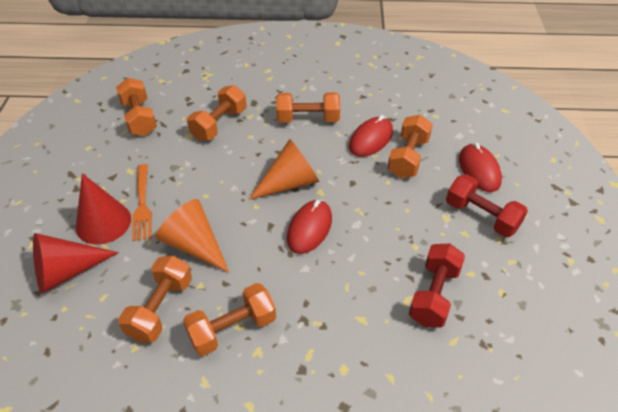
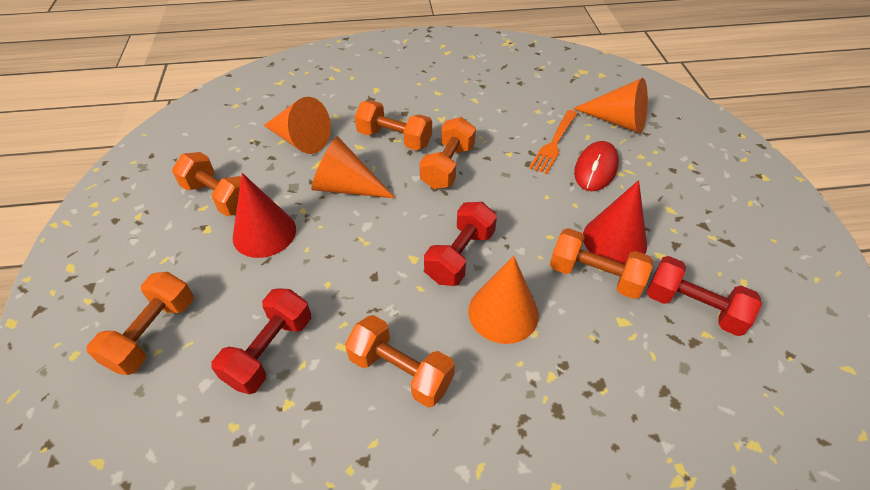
orange cone: [155,199,229,273] [248,139,319,200] = 2 -> [264,97,331,154] [311,136,395,198] [468,256,539,344] [573,78,648,133] = 4
red dumbbell: [409,244,465,328] [446,174,528,237] = 2 -> [212,288,311,394] [424,202,497,286] [646,256,762,336] = 3
red mouse: [287,200,332,254] [349,115,393,157] [459,143,502,192] = 3 -> [574,141,619,191] = 1

